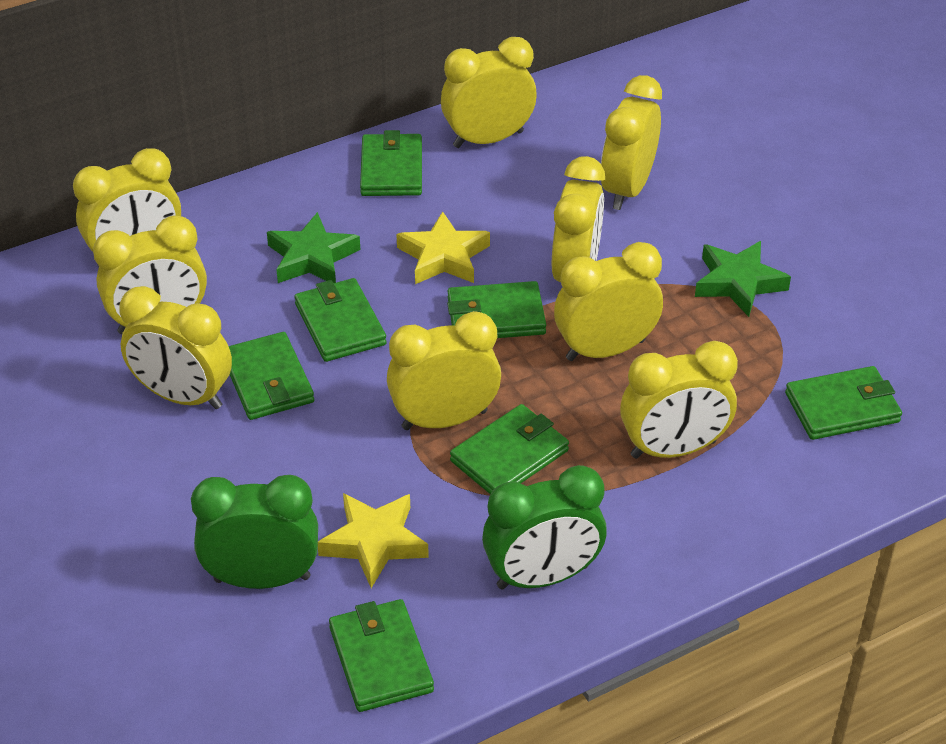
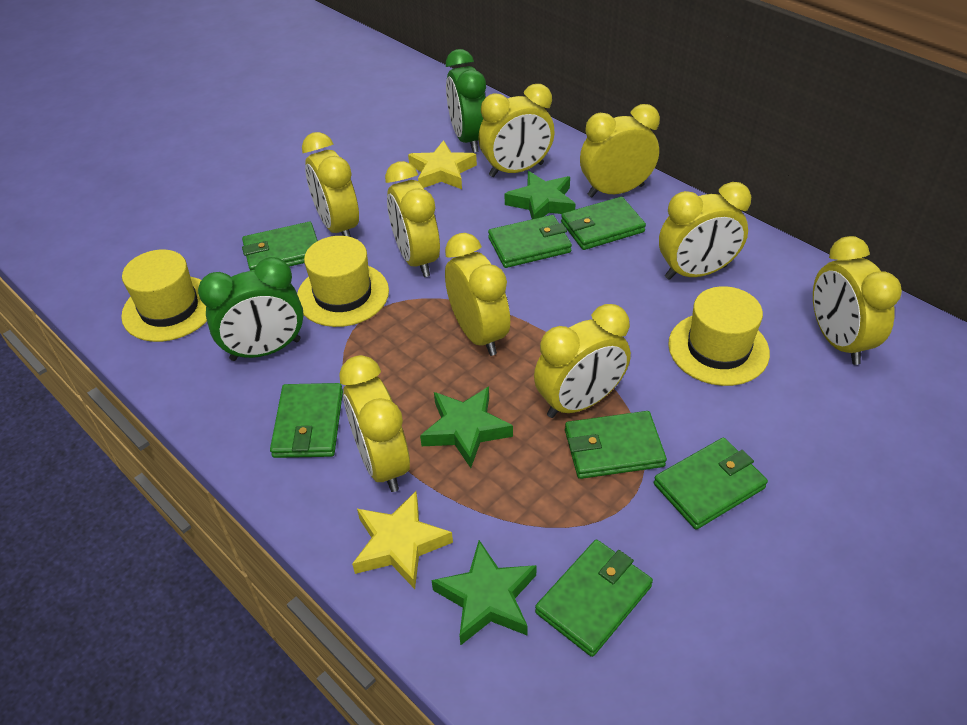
green star: [267,212,360,283] [695,241,791,317] = 2 -> [420,387,513,468] [432,540,537,646] [505,171,576,219] = 3
yellow hat: none = 0 -> [121,250,207,342] [297,236,389,327] [668,286,770,386] = 3

